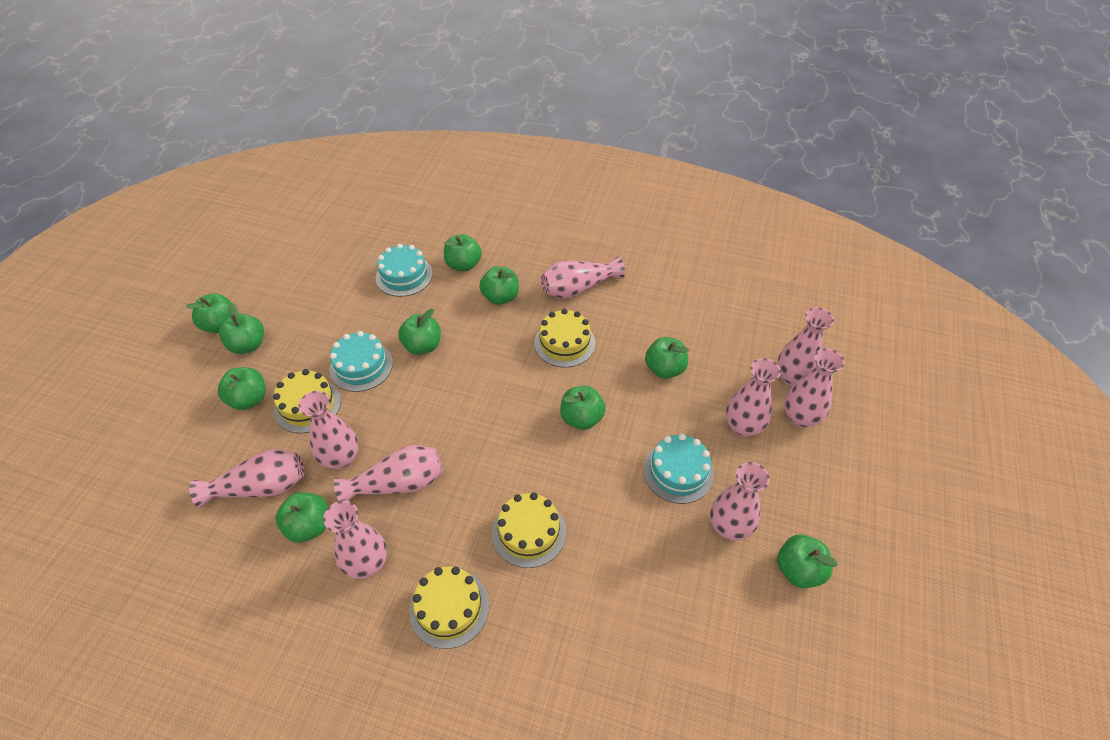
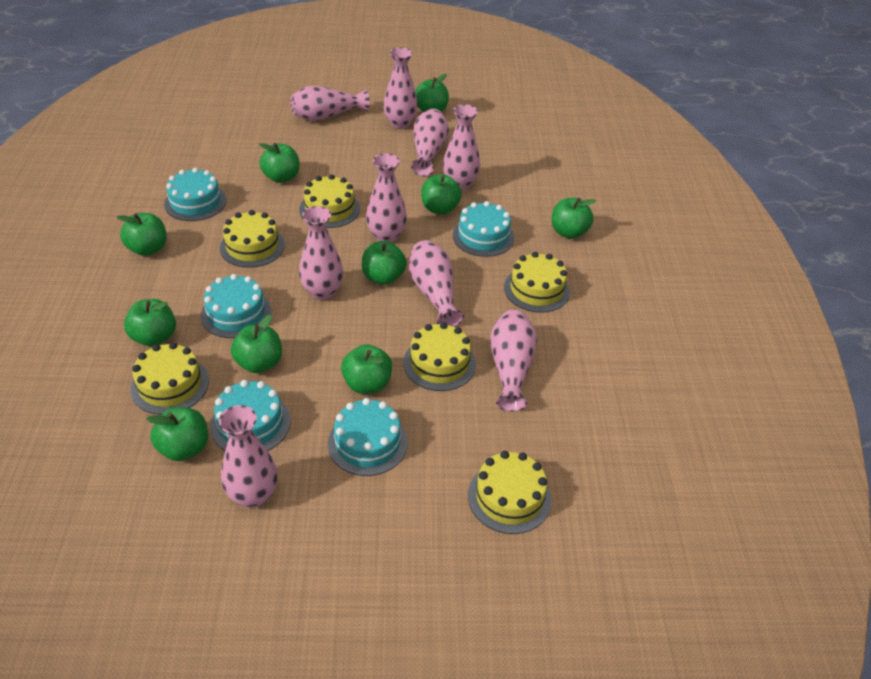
turquoise cake: [329,331,393,392] [376,244,433,297] [643,433,714,504] = 3 -> [164,168,226,221] [201,274,272,338] [210,380,291,451] [328,398,408,476] [453,201,515,257] = 5
yellow cake: [273,369,341,433] [409,567,489,649] [492,492,566,568] [534,309,595,368] = 4 -> [131,342,209,415] [220,210,285,268] [299,174,360,228] [403,322,476,391] [468,451,551,534] [504,252,570,313] = 6

